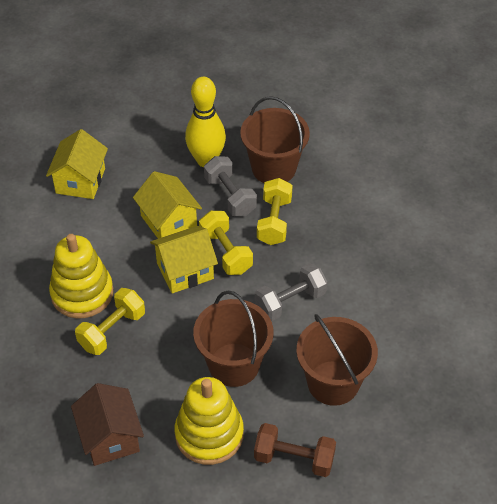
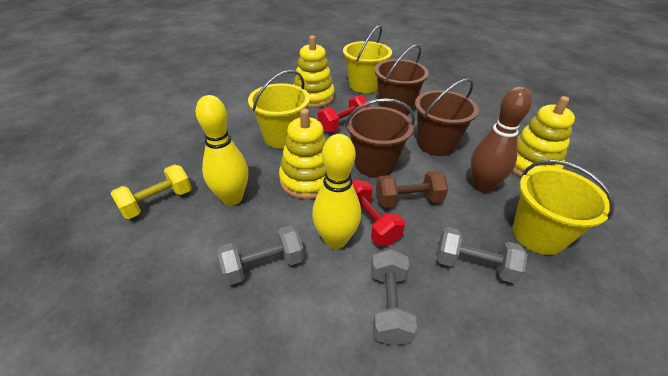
brown bowling pin: none = 0 -> [471,87,532,193] = 1
brown house: [71,383,144,466] = 1 -> none = 0
grey dumbbell: [204,156,257,216] [255,263,327,321] = 2 -> [217,226,304,285] [371,249,417,346] [437,227,527,283] = 3
red dumbbell: none = 0 -> [318,95,370,132] [352,180,405,246] = 2
yellow bowling pin: [185,77,226,167] = 1 -> [196,95,248,206] [312,134,361,249] = 2
yellow bucket: none = 0 -> [248,70,310,148] [343,25,392,93] [513,160,615,255] = 3
yellow dumbbell: [75,288,145,355] [199,211,253,275] [257,178,293,245] = 3 -> [111,165,192,219] = 1
yellow house: [46,129,108,199] [133,171,202,239] [150,226,218,293] = 3 -> none = 0
yellow stacking toy: [49,234,113,319] [175,377,244,465] = 2 -> [279,108,327,199] [294,35,334,107] [512,96,575,177] = 3

